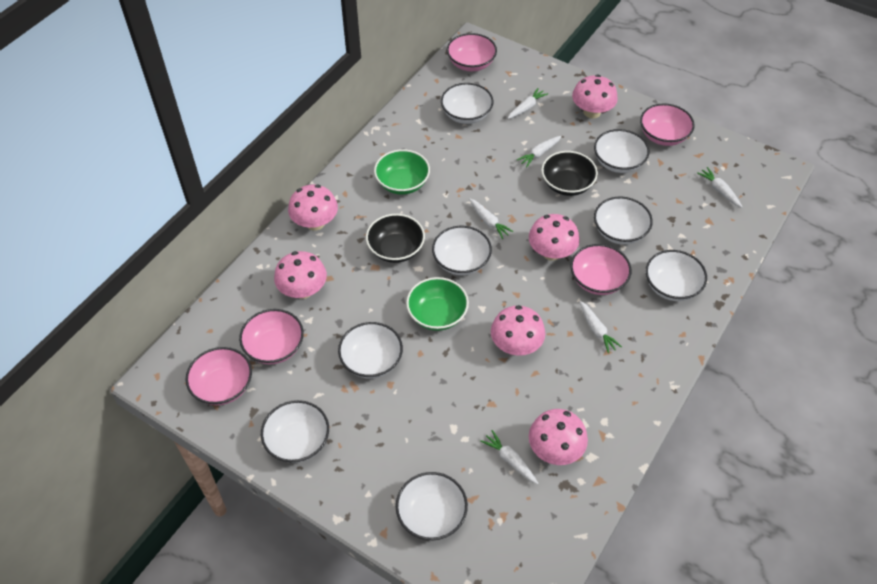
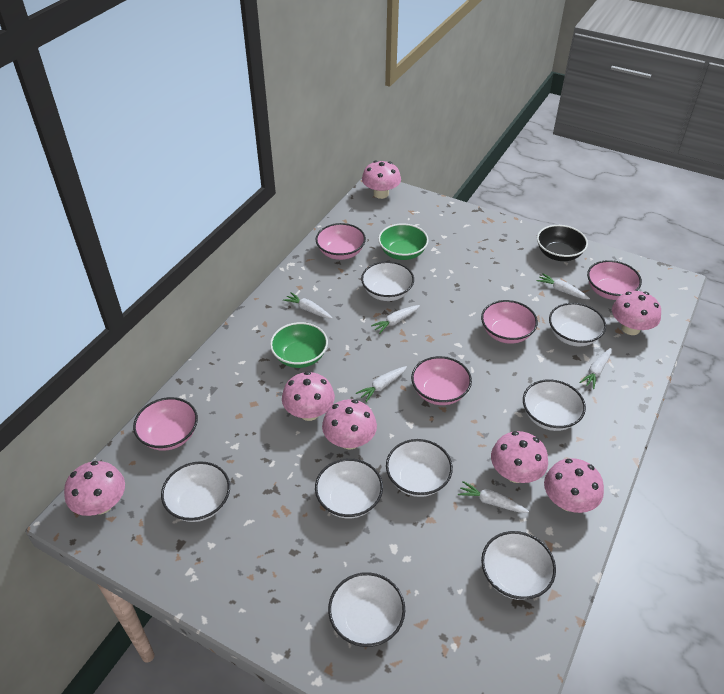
black bowl: [366,214,425,263] [541,151,598,196] = 2 -> [537,225,588,261] = 1
pink mushroom: [274,251,327,299] [288,184,338,230] [491,305,545,356] [529,214,580,261] [529,409,588,465] [572,75,618,119] = 6 -> [64,461,125,516] [282,371,335,421] [322,399,377,449] [362,161,401,199] [491,431,548,483] [544,458,604,513] [612,291,661,335] = 7

